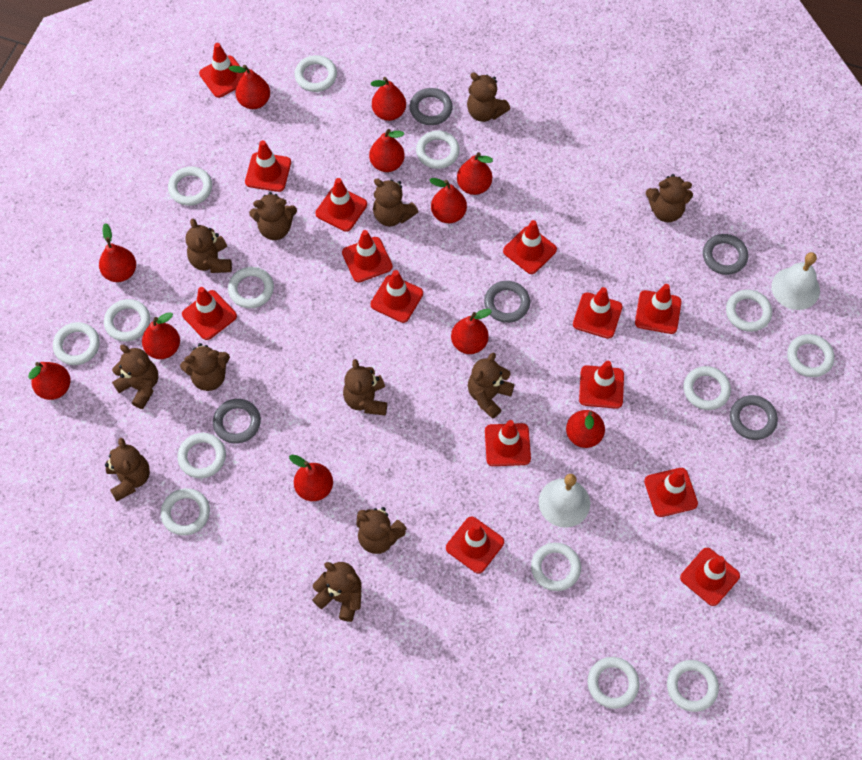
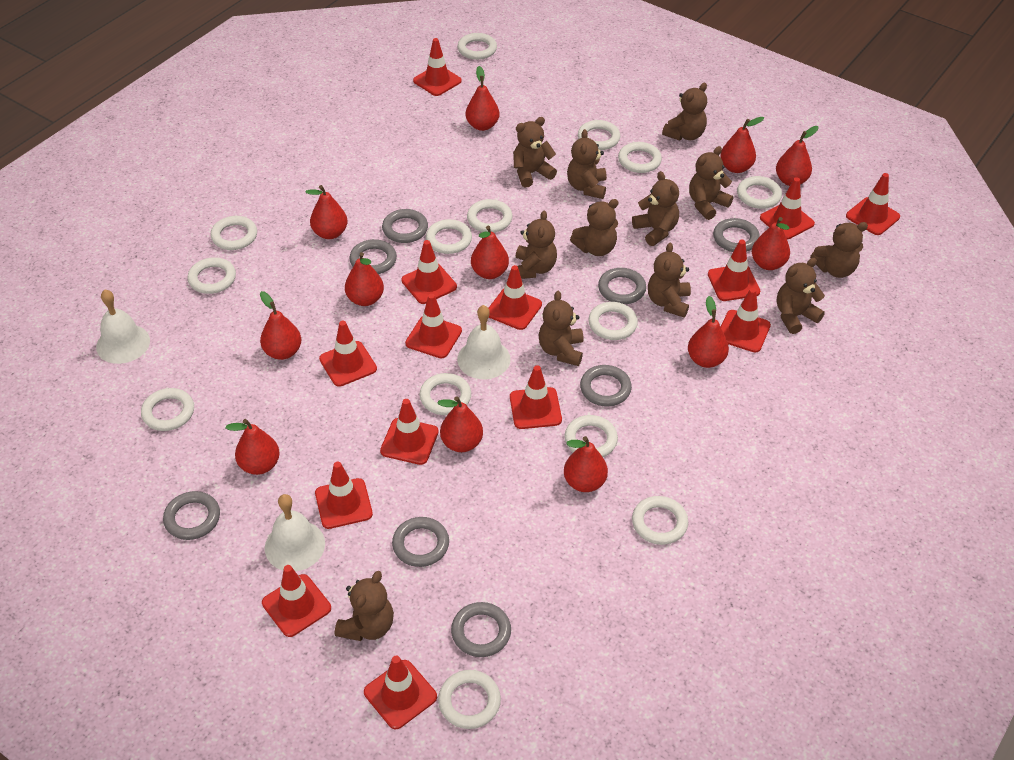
grey ring: [213,399,261,444] [410,88,453,125] [484,281,530,323] [703,234,748,275] [730,395,778,440] = 5 -> [163,491,220,540] [350,239,397,274] [382,209,428,243] [392,517,449,567] [451,602,511,657] [580,365,632,407] [598,268,646,304] [713,218,760,252] = 8
red pear: [28,362,71,400] [99,223,136,282] [142,312,180,359] [228,65,270,109] [289,455,333,501] [369,129,405,172] [371,77,406,121] [429,178,467,223] [451,309,492,354] [457,152,493,195] [566,410,605,448] = 11 -> [226,419,280,475] [260,291,301,360] [305,185,348,239] [345,252,384,306] [437,396,483,452] [466,66,499,131] [471,225,509,279] [564,436,608,492] [688,296,729,368] [720,117,764,173] [752,217,790,270] [776,126,819,186] = 12
white bell: [539,474,590,528] [771,252,820,310] = 2 -> [96,290,150,364] [265,494,325,571] [457,305,511,379] = 3

